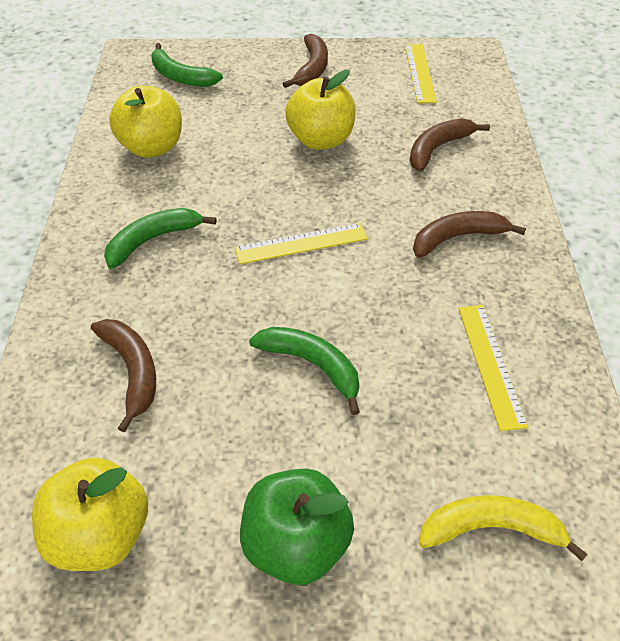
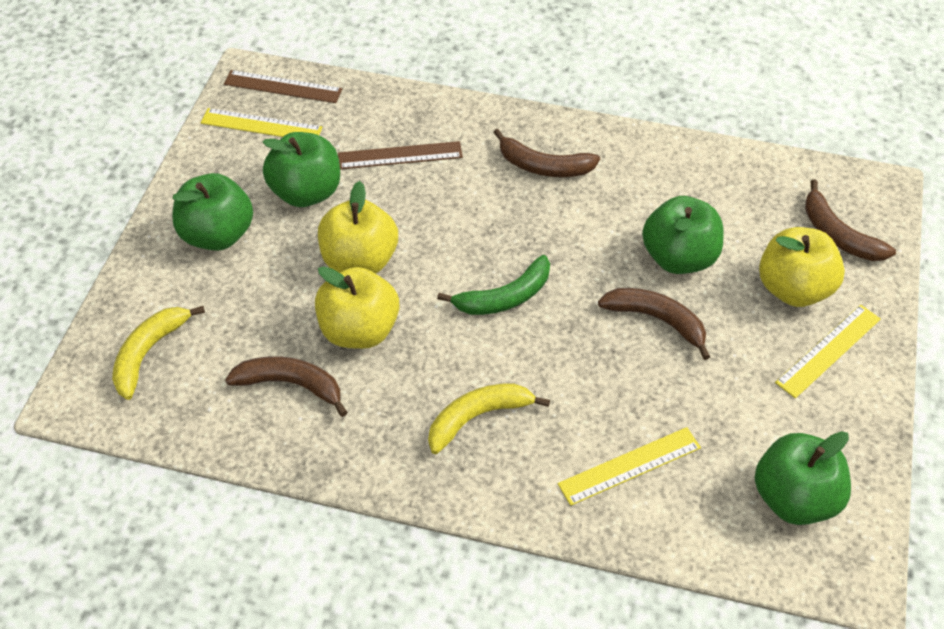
brown ruler: none = 0 -> [224,70,342,103] [338,141,463,169] = 2
green apple: [240,468,354,585] = 1 -> [172,173,253,251] [263,132,340,207] [642,196,724,274] [755,431,851,525] = 4
green banana: [104,208,217,269] [151,43,223,87] [249,327,360,415] = 3 -> [437,255,550,315] = 1
yellow banana: [419,495,587,561] = 1 -> [112,306,205,400] [428,383,550,454] = 2

